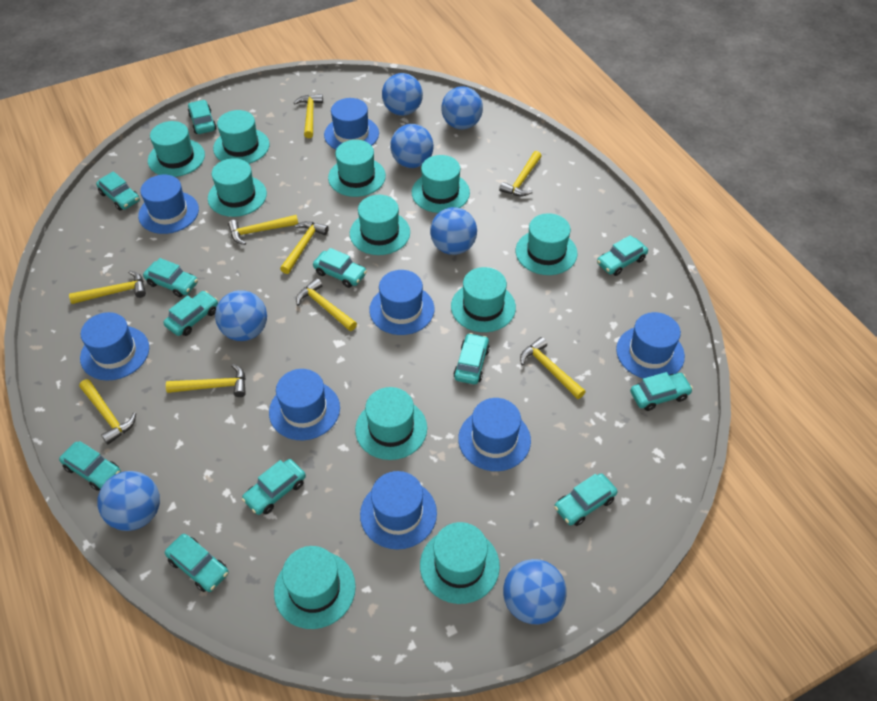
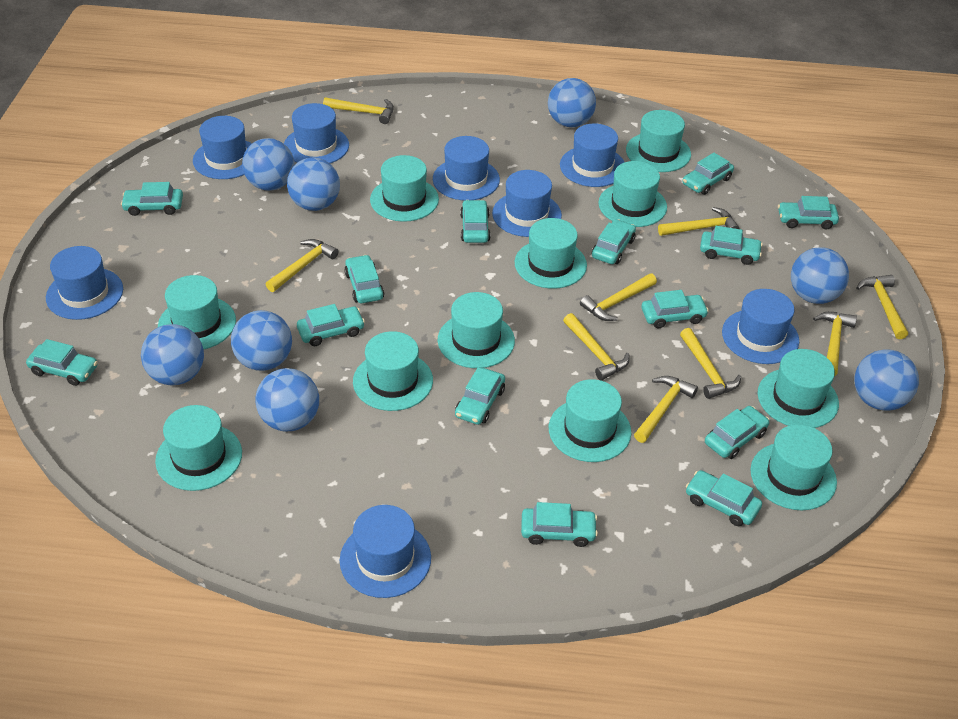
blue ball: [97,471,160,531] [215,290,267,341] [382,73,423,116] [390,124,434,168] [430,207,477,255] [441,86,483,130] [503,559,567,624] = 7 -> [141,324,204,385] [231,310,292,371] [242,138,295,191] [255,368,319,432] [287,158,340,211] [548,78,596,127] [791,247,849,304] [854,349,919,411] = 8
turquoise car: [59,441,121,491] [96,171,140,211] [143,258,198,297] [163,291,218,336] [165,534,228,592] [188,100,217,134] [242,459,306,515] [313,248,367,288] [453,333,490,384] [554,474,618,526] [597,235,648,276] [630,372,693,411] = 12 -> [26,339,98,386] [121,182,183,216] [297,304,365,346] [344,255,384,303] [455,367,505,425] [460,200,491,243] [521,502,598,547] [592,219,636,264] [642,290,709,328] [682,153,734,195] [686,470,762,526] [700,226,763,265] [705,406,769,459] [778,196,839,229] = 14

